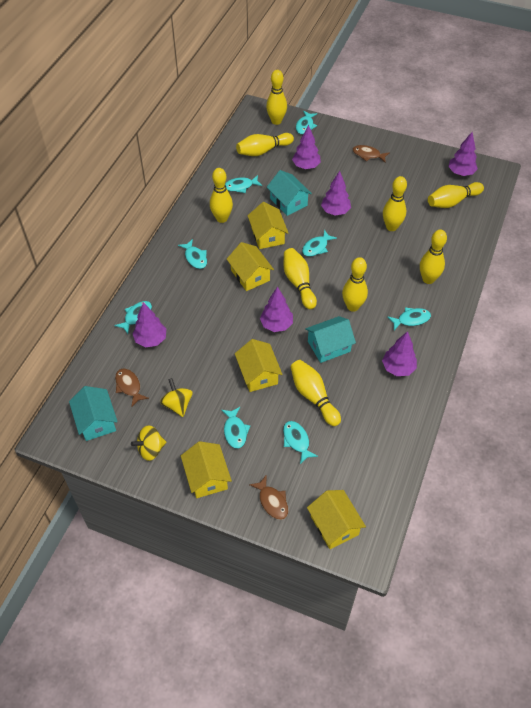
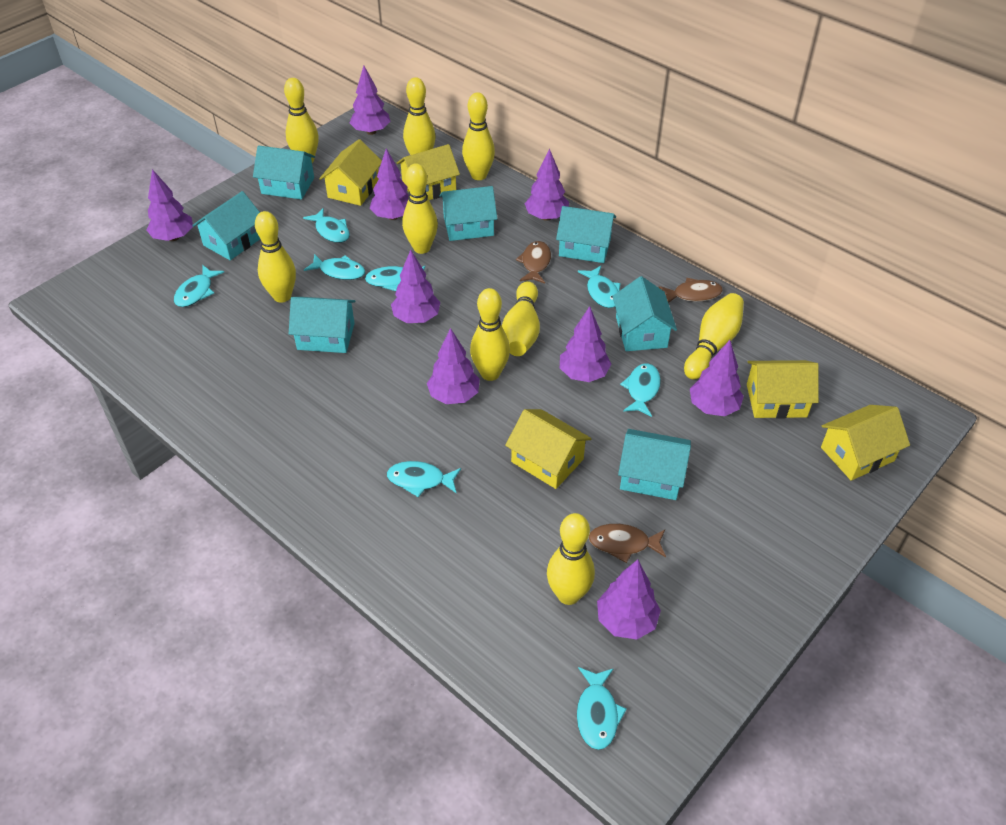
purple tree: [133,302,166,347] [260,287,293,332] [292,125,321,169] [321,171,351,216] [382,331,417,376] [448,132,478,176] = 6 -> [147,169,193,241] [350,66,391,135] [370,149,409,220] [391,250,440,323] [427,328,480,404] [525,149,569,221] [560,306,611,382] [597,559,661,639] [690,340,744,416] = 9
turquoise house: [69,386,118,441] [267,170,312,216] [305,316,356,363] = 3 -> [192,191,260,260] [253,145,315,200] [289,297,356,353] [440,186,497,241] [556,206,616,263] [612,276,677,351] [618,429,691,500] = 7
yellow spinning top: [131,425,166,461] [160,378,193,417] = 2 -> none = 0

